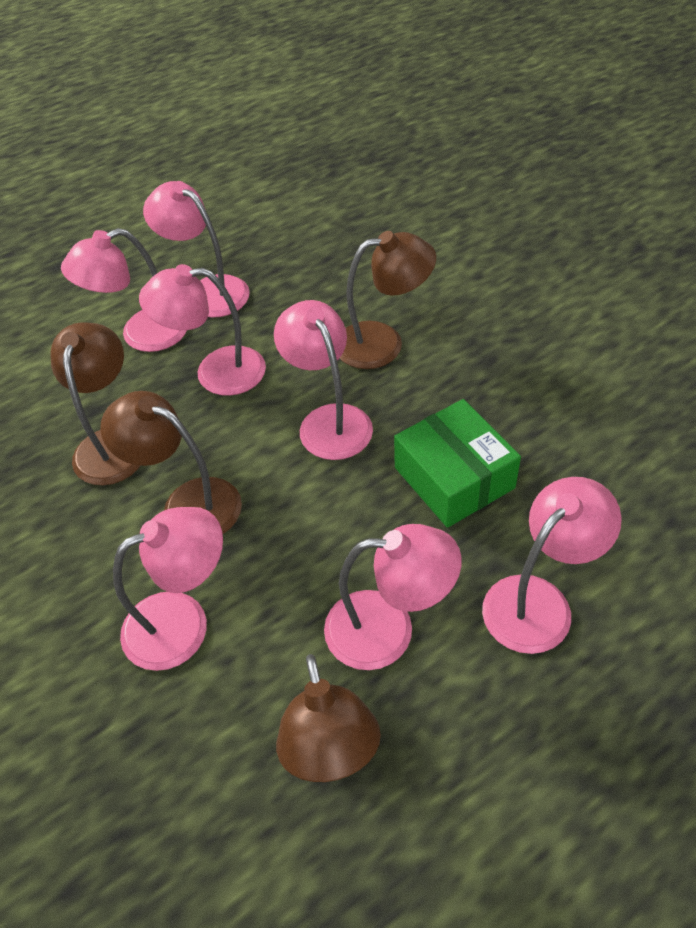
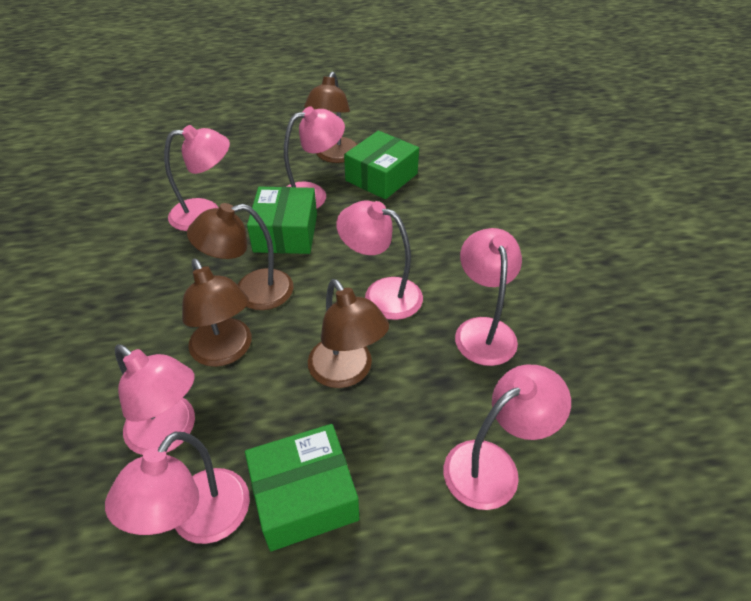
green box: [394,399,521,528] = 1 -> [245,424,359,551] [247,187,317,254] [344,131,419,199] = 3

